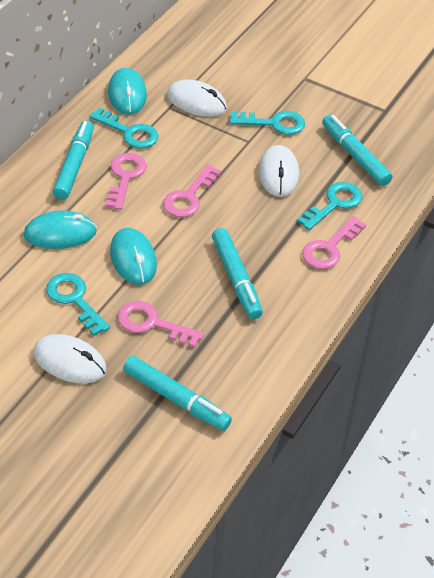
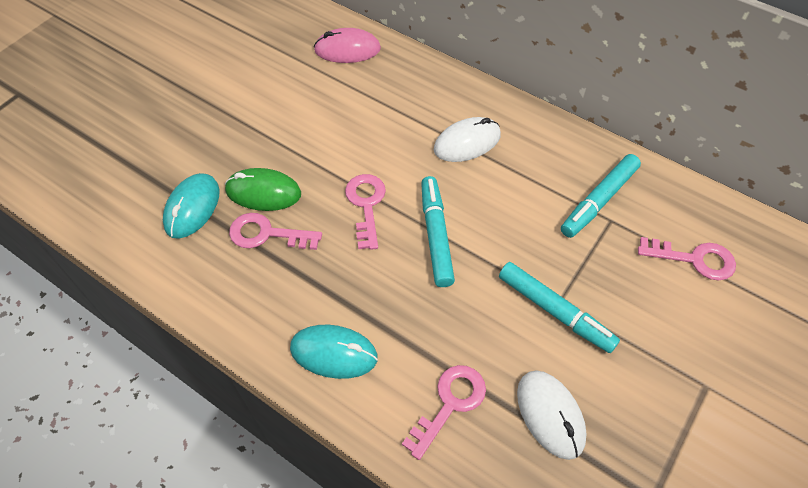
green mouse: none = 0 -> [225,168,301,211] = 1
pink mouse: none = 0 -> [314,28,381,63] = 1
turquoise key: [46,273,110,336] [89,108,158,149] [229,111,305,135] [297,182,362,230] = 4 -> none = 0
turquoise marker: [53,120,94,200] [123,356,232,431] [212,228,263,319] [322,115,392,186] = 4 -> [421,176,455,287] [499,262,620,353] [561,154,641,238] = 3
turquoise mouse: [24,211,97,249] [108,68,147,115] [110,228,157,285] = 3 -> [163,173,220,239] [290,325,378,379] = 2
white mouse: [33,334,107,384] [167,79,227,117] [259,145,299,197] = 3 -> [434,117,501,162] [517,370,587,460] = 2

